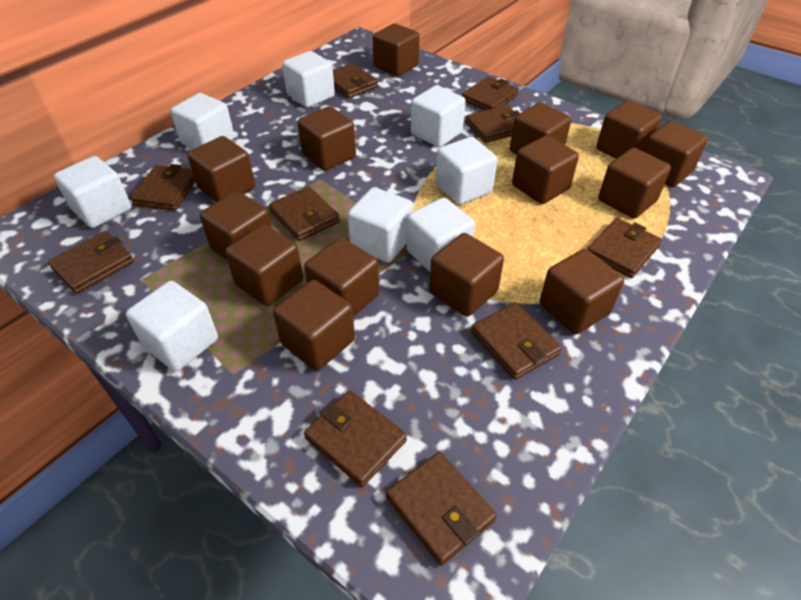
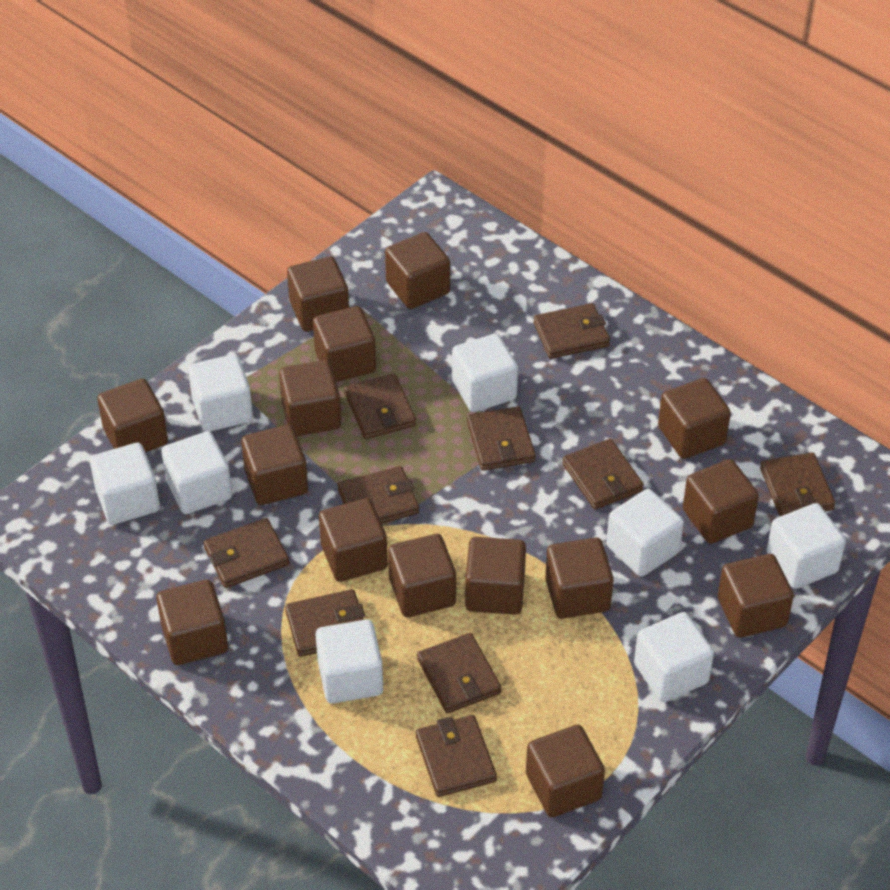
brown cube: [187,136,255,202] [200,191,272,260] [225,224,303,306] [273,280,355,371] [297,106,356,171] [304,238,379,317] [373,24,420,76] [429,233,504,317] [510,102,571,155] [512,135,579,204] [540,249,624,334] [597,100,662,159] [598,148,671,219] [643,121,708,187] = 14 -> [97,379,168,452] [156,580,228,665] [241,425,308,505] [279,360,341,436] [287,256,349,331] [313,306,376,382] [319,498,388,582] [385,232,450,309] [388,534,456,617] [465,537,526,615] [526,725,605,817] [545,538,614,619] [658,378,731,459] [683,459,759,544] [718,554,794,638] = 15

